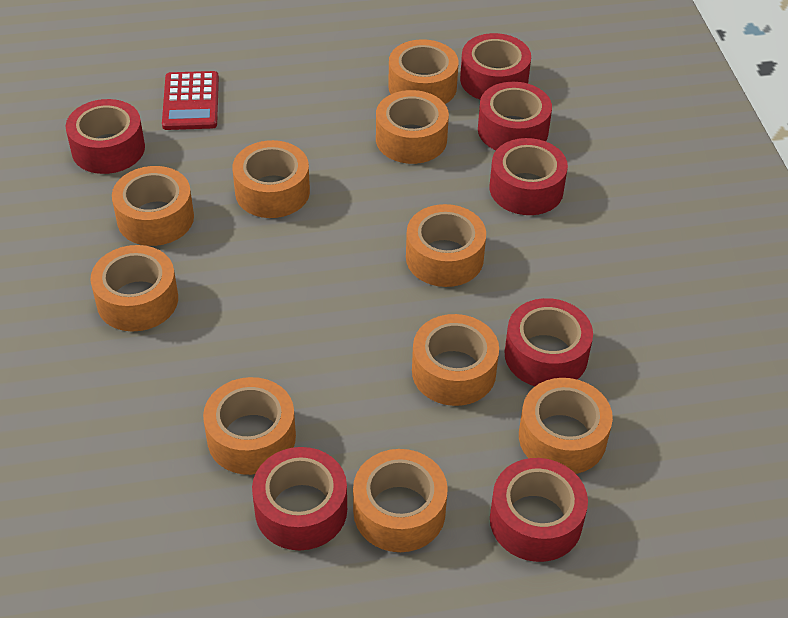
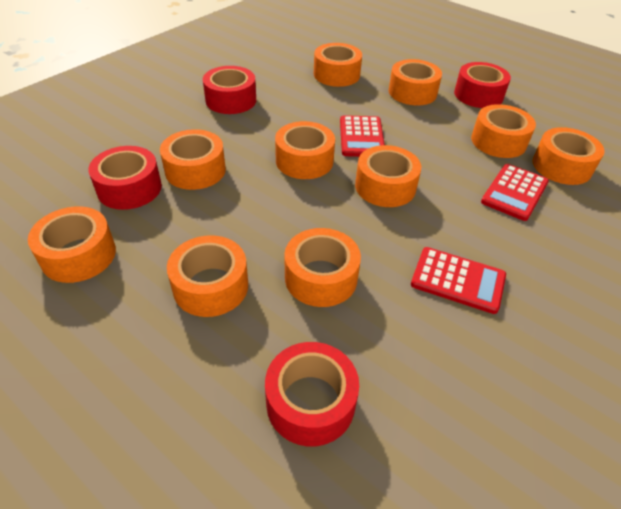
red calculator: [162,71,219,130] = 1 -> [340,115,385,157] [411,247,506,314] [481,164,549,221] = 3
red tape: [66,99,145,174] [252,447,347,550] [460,33,531,100] [478,82,552,150] [490,138,568,215] [490,458,588,562] [505,298,593,386] = 7 -> [88,146,162,210] [203,66,256,114] [265,342,359,446] [454,62,511,108] = 4

